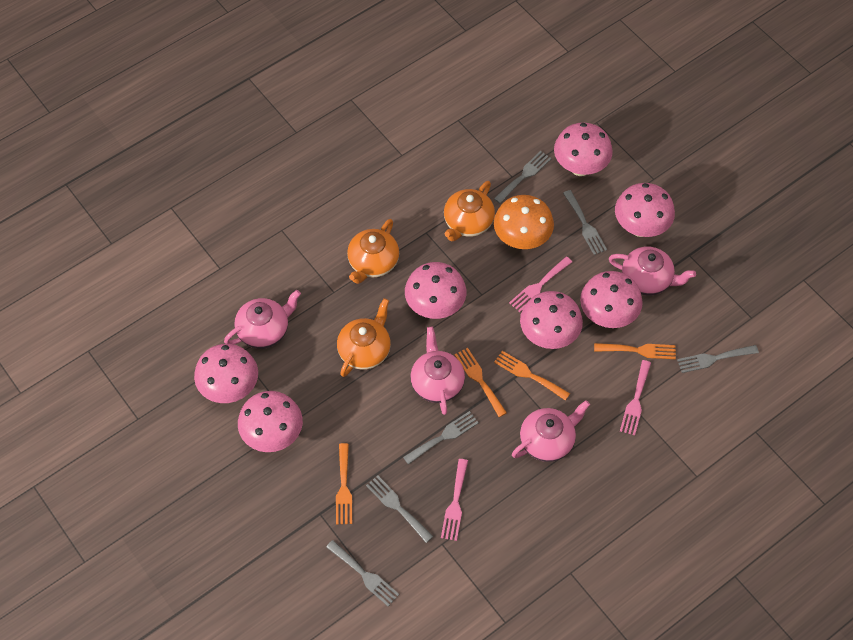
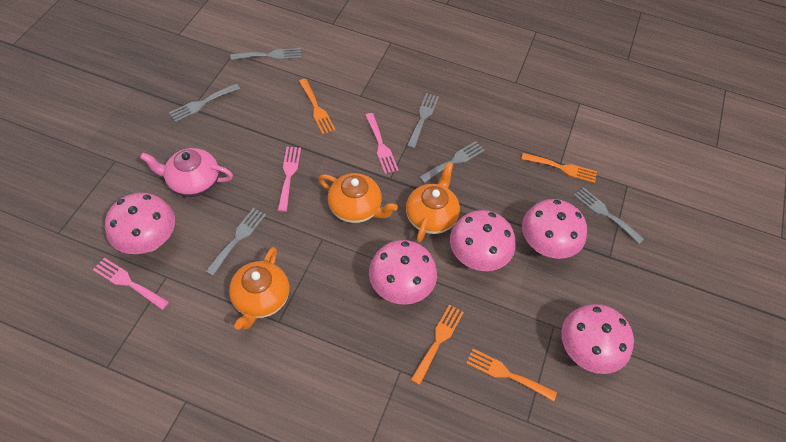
orange mushroom: [494,195,554,249] = 1 -> none = 0
pink mushroom: [194,344,258,403] [238,391,303,452] [405,262,466,319] [520,291,583,349] [554,123,613,176] [580,271,643,328] [615,183,675,237] = 7 -> [105,193,175,254] [369,240,437,305] [450,210,515,271] [522,199,587,259] [561,304,634,374] = 5
pink teapot: [224,290,301,349] [410,327,465,415] [512,400,590,462] [609,247,696,296] = 4 -> [140,148,233,197] = 1

